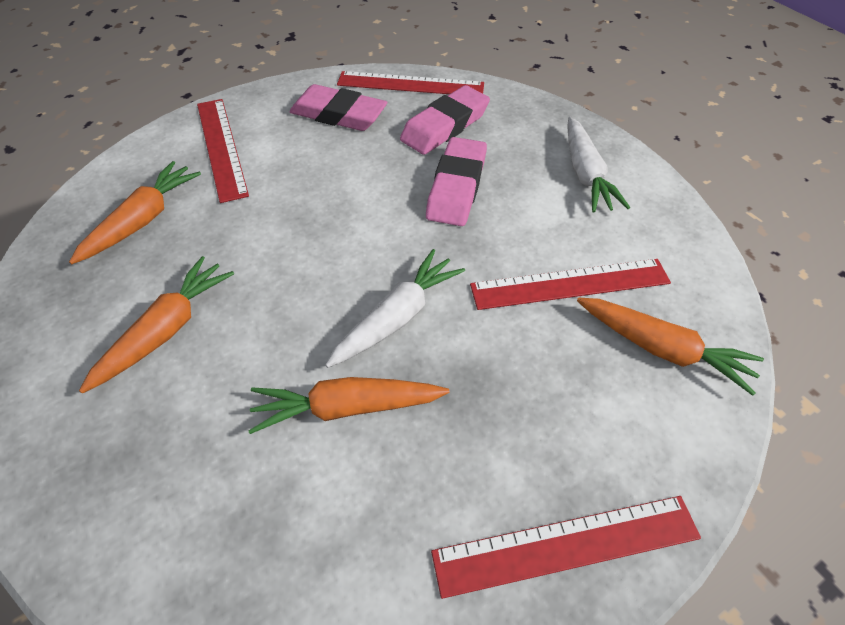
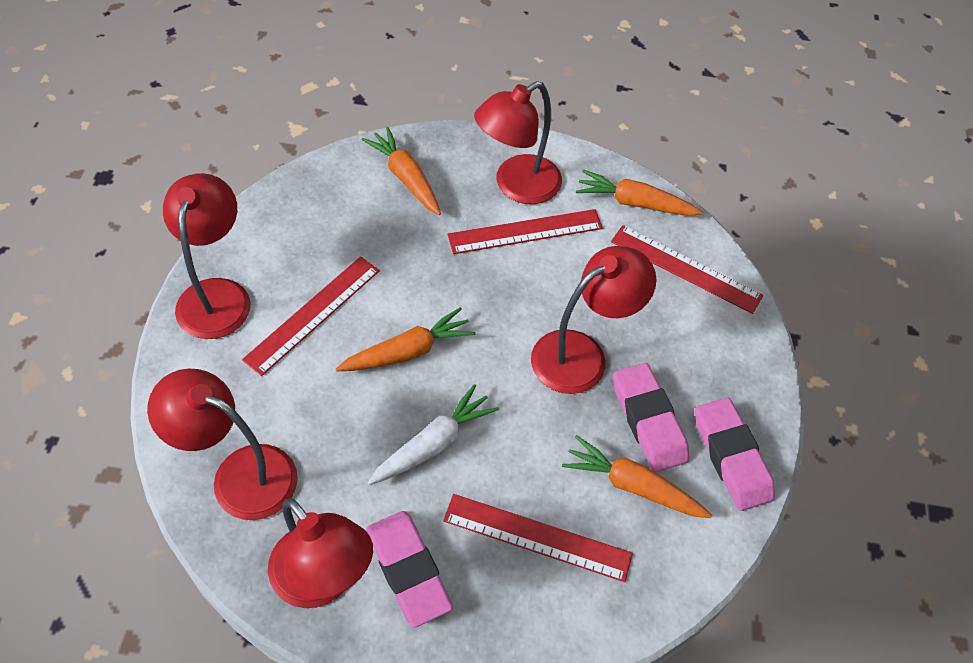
red lamp: none = 0 -> [147,368,298,520] [163,173,251,339] [268,498,373,608] [474,81,562,204] [531,246,657,394] = 5
white carrot: [325,249,465,368] [567,117,630,213] = 2 -> [368,384,499,485] = 1

